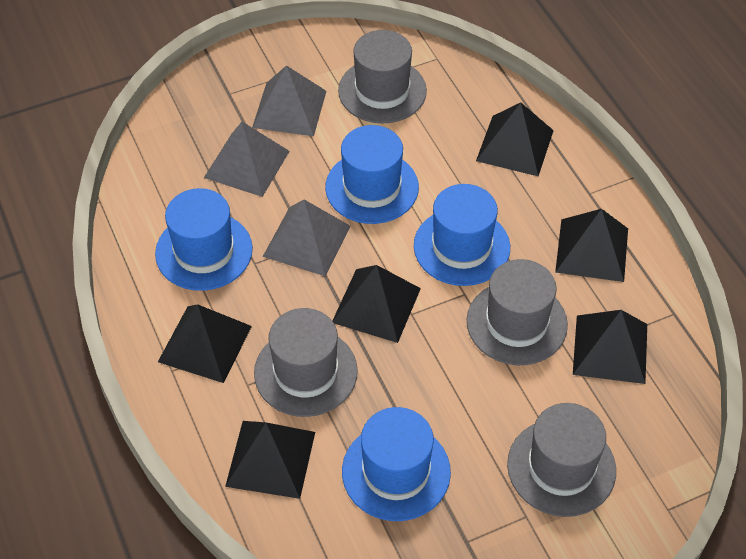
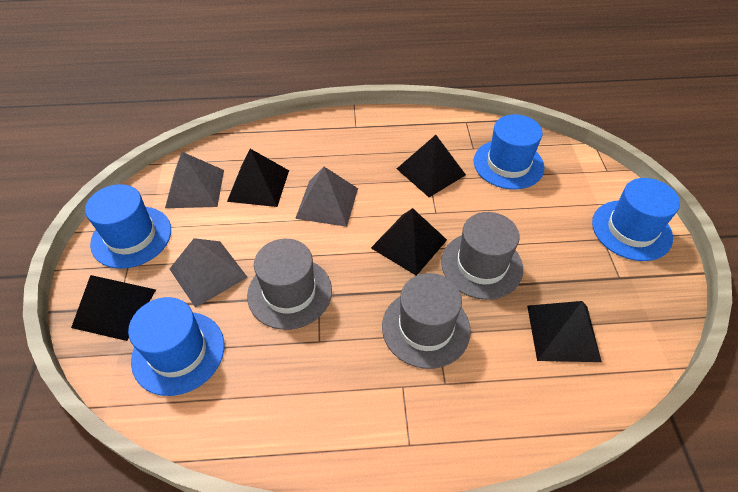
black pyramid: [158,304,252,383] [225,421,315,499] [333,265,421,343] [476,102,554,176] [555,209,628,282] [573,310,647,384] = 6 -> [71,275,156,341] [227,149,289,207] [371,208,447,276] [397,135,466,197] [527,301,602,362] = 5
grey hat: [254,308,358,417] [338,30,427,124] [467,259,568,365] [507,403,616,517] = 4 -> [247,239,332,330] [382,273,471,369] [441,212,523,300] = 3

